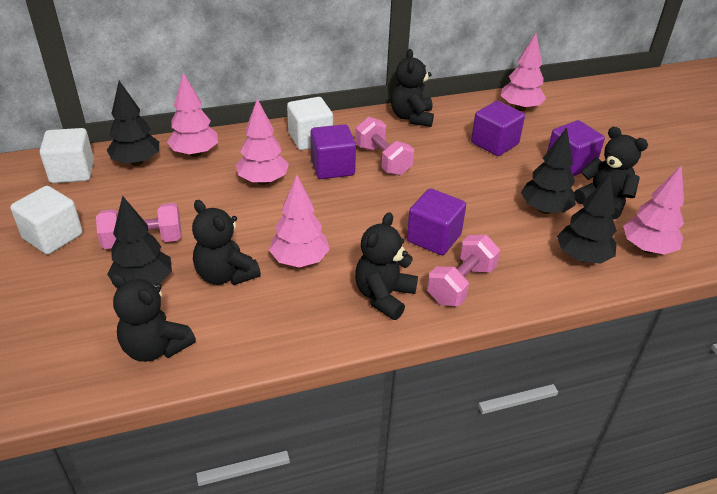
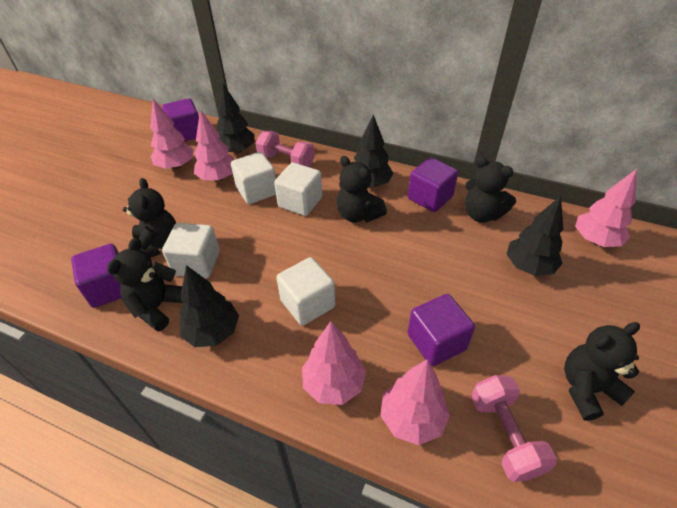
pink dumbbell: [96,203,182,249] [355,117,414,176] [427,235,500,306] = 3 -> [255,130,315,167] [471,375,557,482] = 2
white cube: [10,186,83,254] [40,128,94,183] [287,97,333,150] = 3 -> [162,223,220,278] [231,152,276,204] [274,163,322,216] [276,257,335,326] = 4

